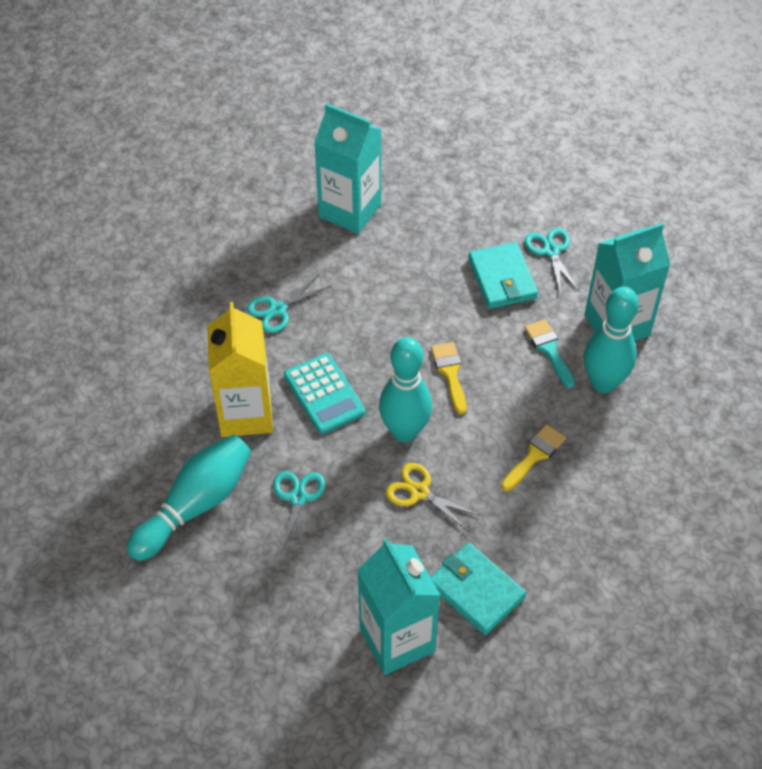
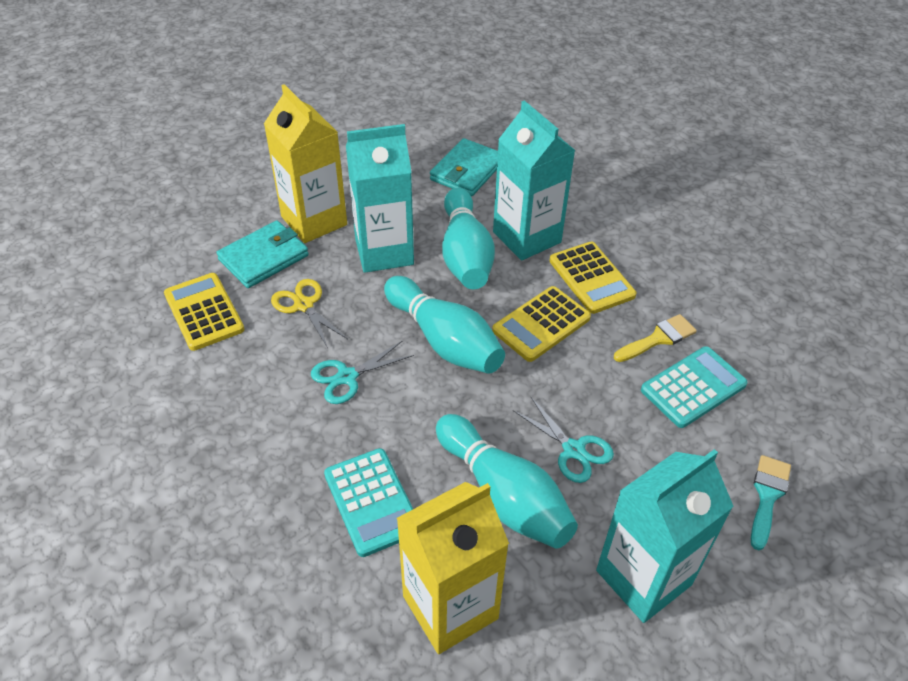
turquoise calculator: [284,353,365,434] = 1 -> [324,448,413,557] [641,346,747,428] = 2
turquoise scissors: [247,274,331,333] [273,471,325,555] [525,228,580,295] = 3 -> [311,340,414,404] [513,396,614,483] = 2
yellow brush: [431,342,467,414] [501,424,566,491] = 2 -> [614,314,697,362] = 1
yellow calculator: none = 0 -> [164,273,245,351] [492,286,591,362] [550,242,636,314] = 3
yellow carton: [207,302,273,437] = 1 -> [264,84,347,243] [397,482,509,654] = 2

